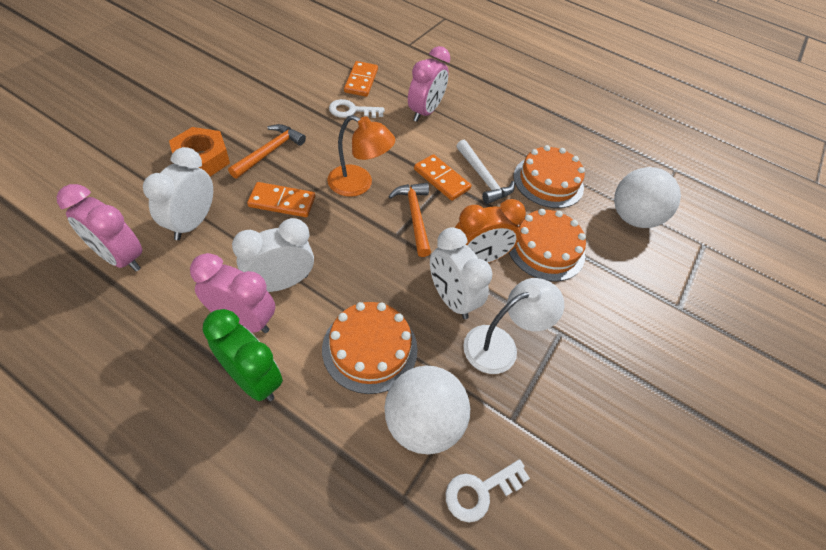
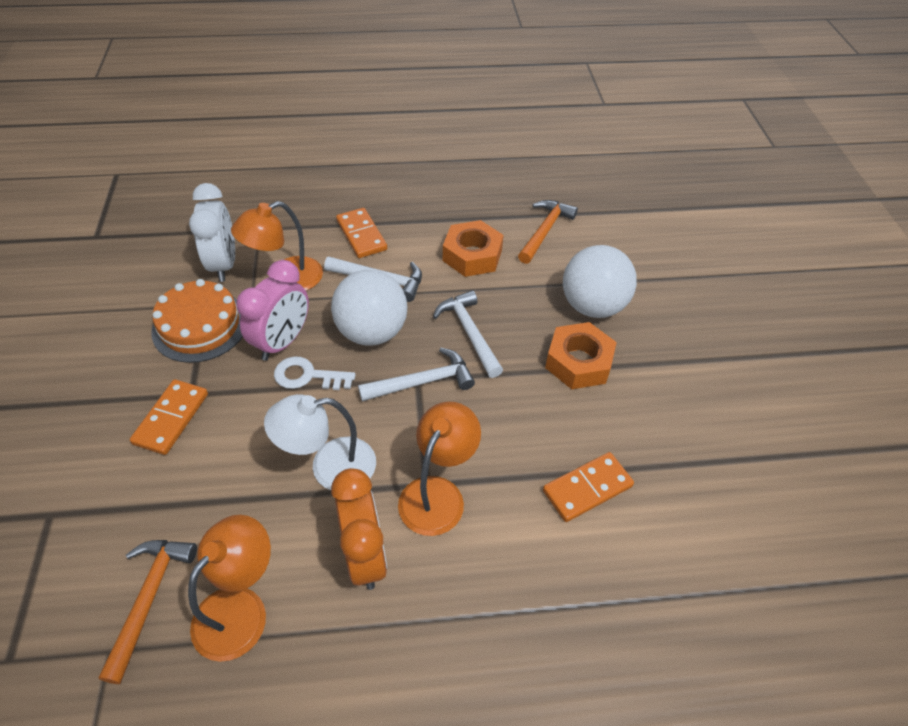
green clock: [202,309,283,401] = 1 -> none = 0
orange cake: [322,302,418,394] [509,209,586,282] [514,145,585,208] = 3 -> [151,279,243,363] = 1
orange lamp: [327,115,395,197] = 1 -> [188,515,271,662] [231,201,323,291] [398,402,481,536] = 3
orange nut: [169,127,230,177] = 1 -> [443,220,504,277] [545,322,617,389] = 2
pink clock: [56,184,142,271] [190,253,275,333] [408,46,450,122] = 3 -> [236,260,309,361] = 1
white clock: [143,147,213,240] [232,218,314,292] [430,227,492,319] = 3 -> [189,183,235,282] = 1
white hammer: [456,140,515,204] = 1 -> [324,257,422,302] [358,348,475,401] [433,290,503,378] = 3
white key: [329,99,384,118] [446,459,530,522] = 2 -> [274,356,355,390] = 1

